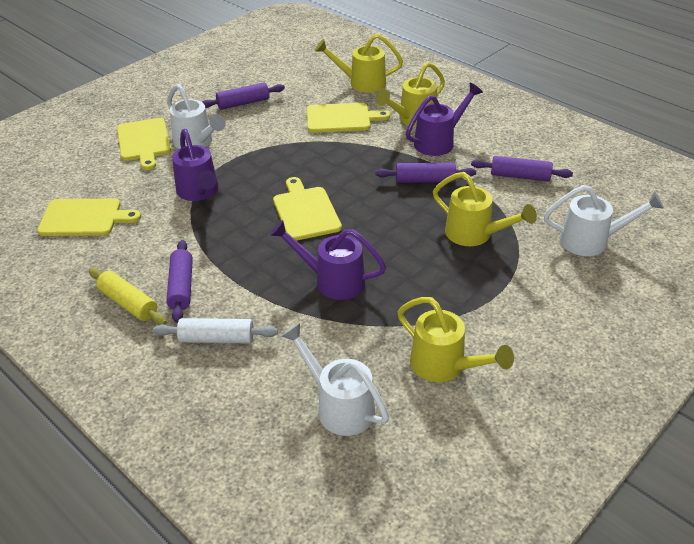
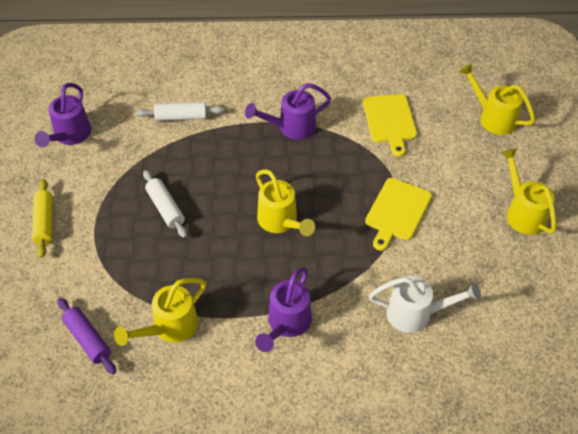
purple rolling pin: [166,240,193,323] [202,83,285,110] [375,163,476,183] [471,156,573,181] = 4 -> [57,298,116,374] = 1
white rolling pin: [153,318,278,343] = 1 -> [136,102,224,121] [143,170,187,238] = 2
white watering can: [167,84,226,149] [281,323,389,436] [544,185,664,256] = 3 -> [369,276,481,333] = 1
yellow cutting board: [37,198,141,236] [117,118,171,170] [273,177,342,241] [307,103,390,133] = 4 -> [363,94,417,157] [365,178,432,251] = 2

